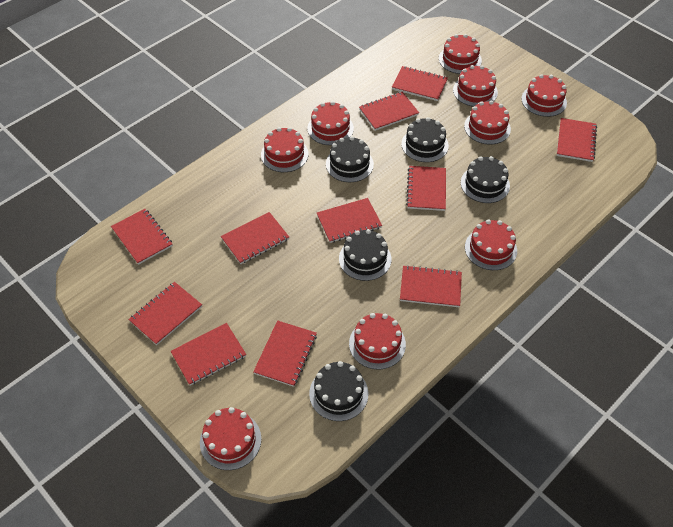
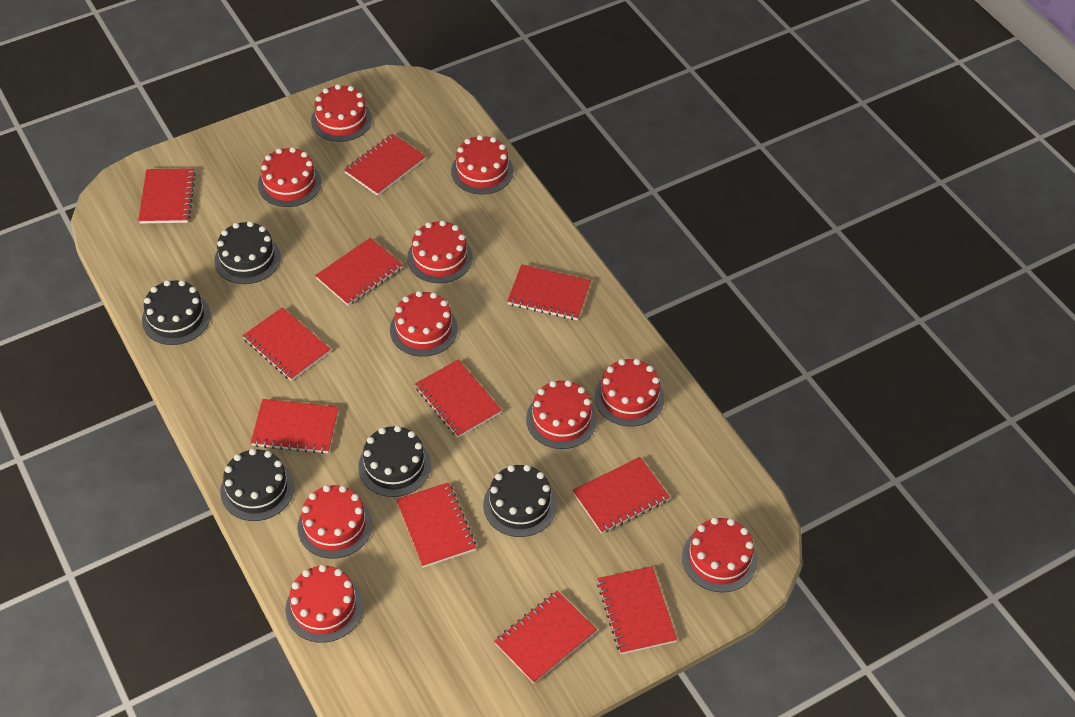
red cake: [200,407,261,470] [261,127,308,172] [308,101,354,145] [349,313,406,369] [439,34,482,74] [453,65,498,107] [464,100,511,144] [465,219,517,270] [521,74,567,117] = 9 -> [258,147,321,207] [285,565,363,643] [297,485,372,559] [311,84,372,142] [390,291,458,357] [407,220,473,283] [451,135,514,195] [526,380,597,449] [594,359,664,427] [682,517,757,592] = 10

